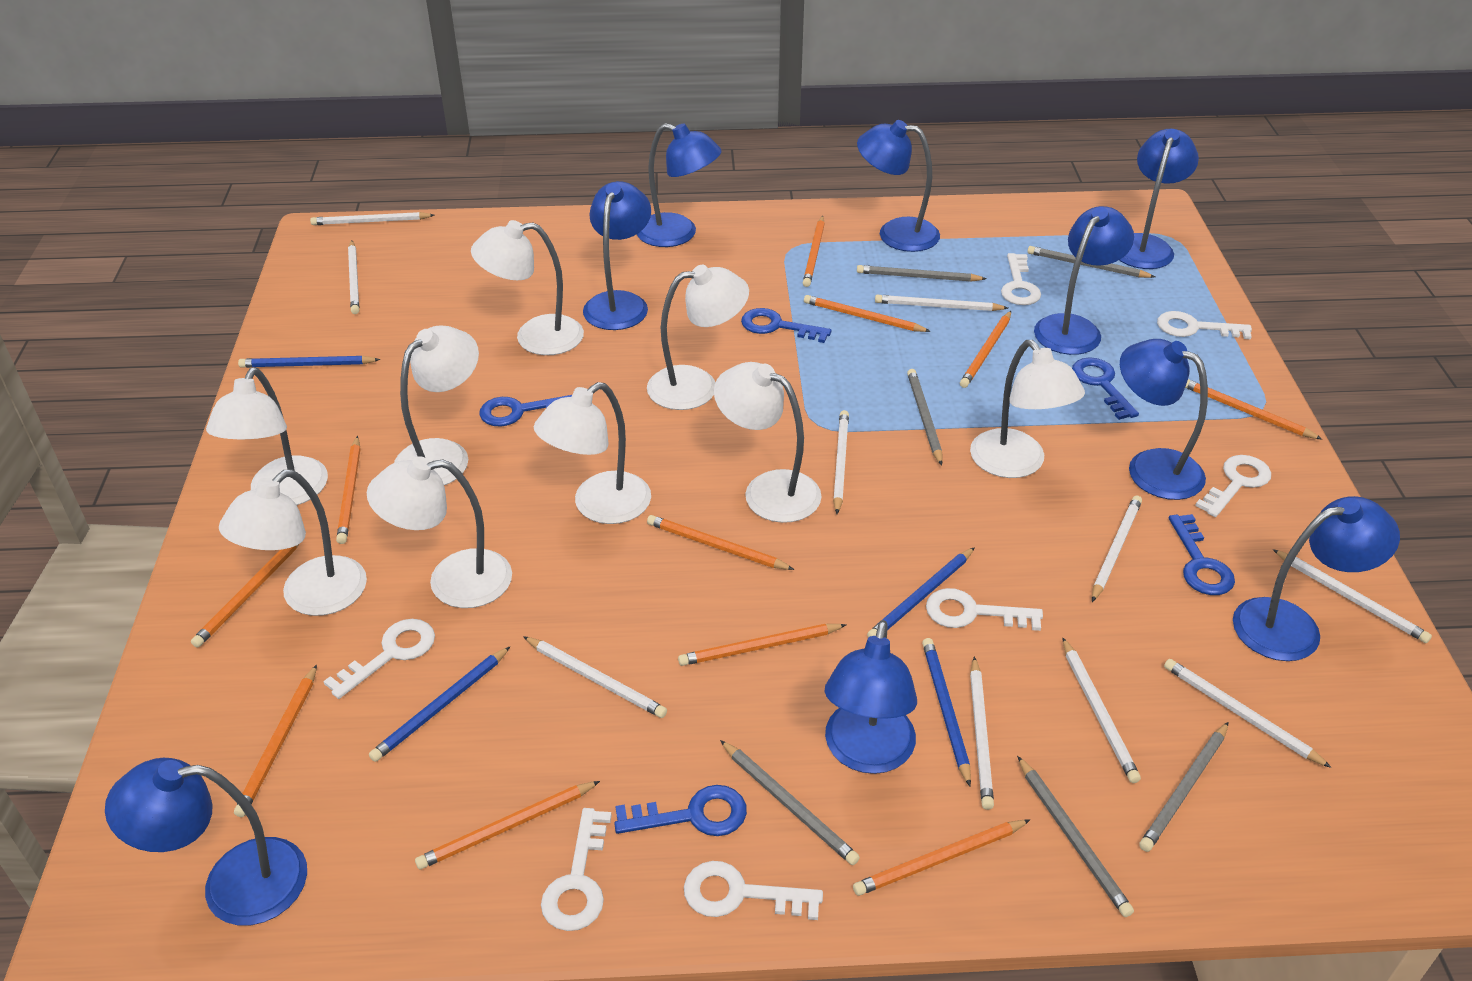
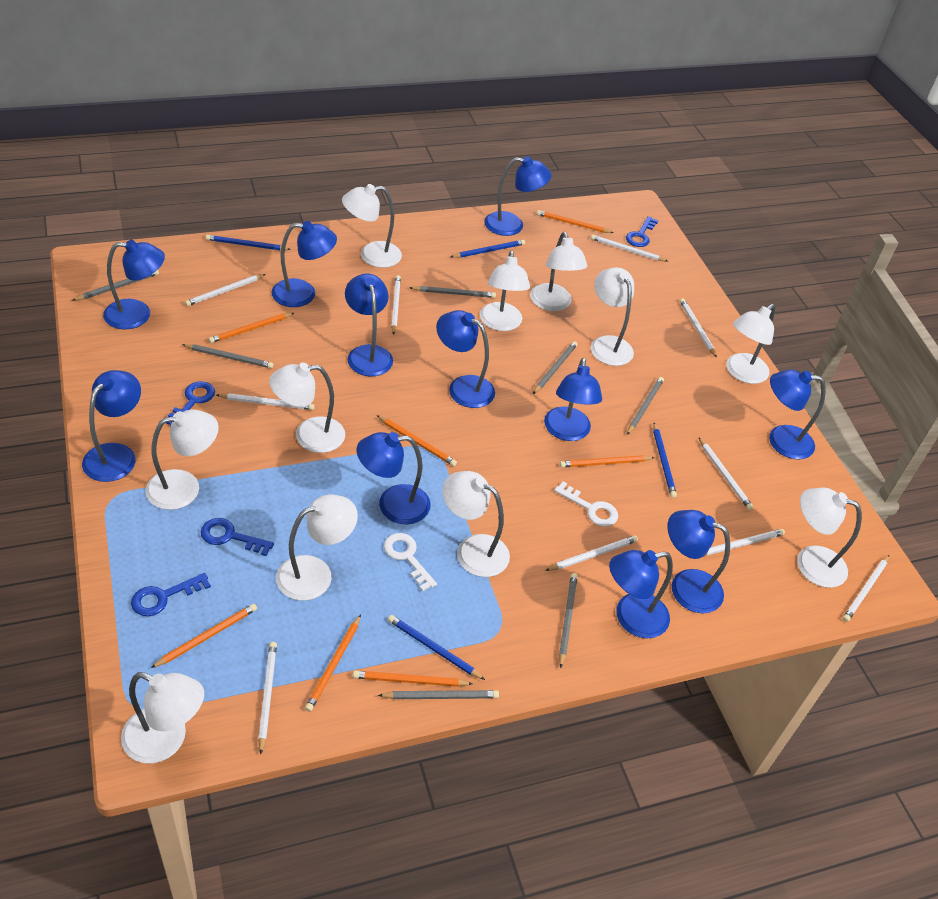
blue key: [479,395,572,427] [614,785,747,836] [741,308,832,343] [1072,357,1139,420] [1169,514,1235,595] = 5 -> [131,573,211,616] [165,381,215,426] [201,518,274,556] [626,216,658,247] = 4
blue lamp: [105,758,307,926] [583,181,651,330] [637,123,722,247] [825,620,917,774] [857,120,940,252] [1034,206,1134,355] [1119,129,1199,269] [1120,339,1208,500] [1233,496,1400,661] = 9 -> [82,370,141,482] [103,240,165,329] [272,221,337,307] [345,274,393,376] [356,432,431,524] [436,310,495,408] [484,156,552,236] [544,358,602,441] [609,550,673,638] [667,510,730,613] [769,369,826,459] = 11
grey pencil: [720,740,860,865] [857,265,986,282] [907,369,943,466] [1017,756,1134,917] [1027,246,1155,278] [1139,722,1229,852] = 6 -> [72,270,159,301] [182,344,273,368] [378,690,499,699] [410,286,496,298] [533,341,578,394] [559,573,578,668] [627,377,664,435] = 7
orange pencil: [191,544,299,648] [234,664,317,817] [336,436,360,544] [415,781,600,870] [647,515,795,570] [678,624,846,666] [803,216,825,287] [804,295,931,332] [853,820,1030,896] [960,311,1011,388] [1185,379,1322,440] = 11 -> [151,604,257,668] [209,313,294,343] [305,615,361,712] [353,671,473,687] [377,415,457,466] [537,210,613,233] [560,455,655,468] = 7
white key: [323,619,435,699] [541,808,612,931] [684,861,823,920] [926,588,1043,631] [1001,253,1041,305] [1157,311,1252,339] [1195,455,1271,517] = 7 -> [384,533,437,592] [554,481,618,527] = 2
white lamp: [206,367,328,505] [219,469,367,616] [367,456,512,608] [394,325,479,485] [471,220,584,355] [534,382,651,524] [647,265,749,410] [714,362,822,523] [970,340,1085,478] = 9 -> [121,672,204,763] [145,409,219,510] [269,363,345,453] [276,494,358,601] [342,184,402,268] [442,471,510,577] [480,250,530,331] [530,232,587,311] [591,267,634,366] [726,304,775,384] [797,488,862,588] = 11

